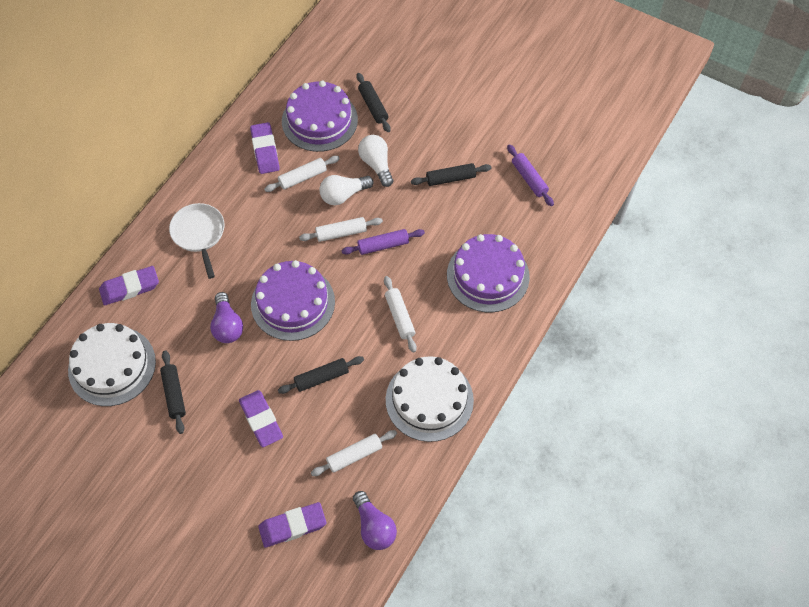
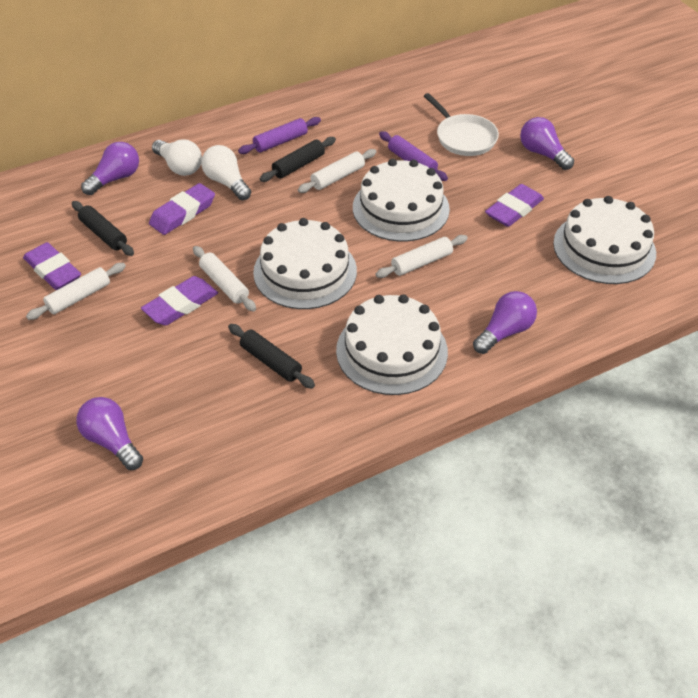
black rolling pin: [160,350,186,434] [278,356,364,394] [356,73,391,132] [411,163,491,186] = 4 -> [72,201,134,256] [228,324,315,389] [260,137,336,182] = 3
purple cake: [251,260,335,341] [282,80,358,152] [447,234,530,312] = 3 -> none = 0
purple light bulb: [210,292,243,343] [353,491,397,550] = 2 -> [77,397,143,470] [81,142,139,195] [473,291,537,354] [520,117,574,170] = 4
white cake: [68,323,156,406] [386,356,474,442] = 2 -> [253,218,357,309] [336,294,448,395] [353,159,450,241] [553,196,656,284] = 4

